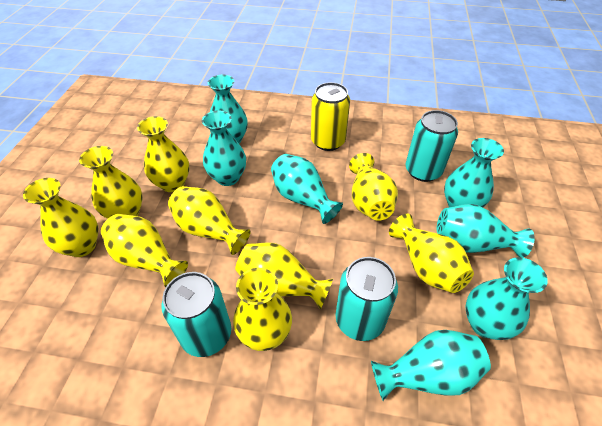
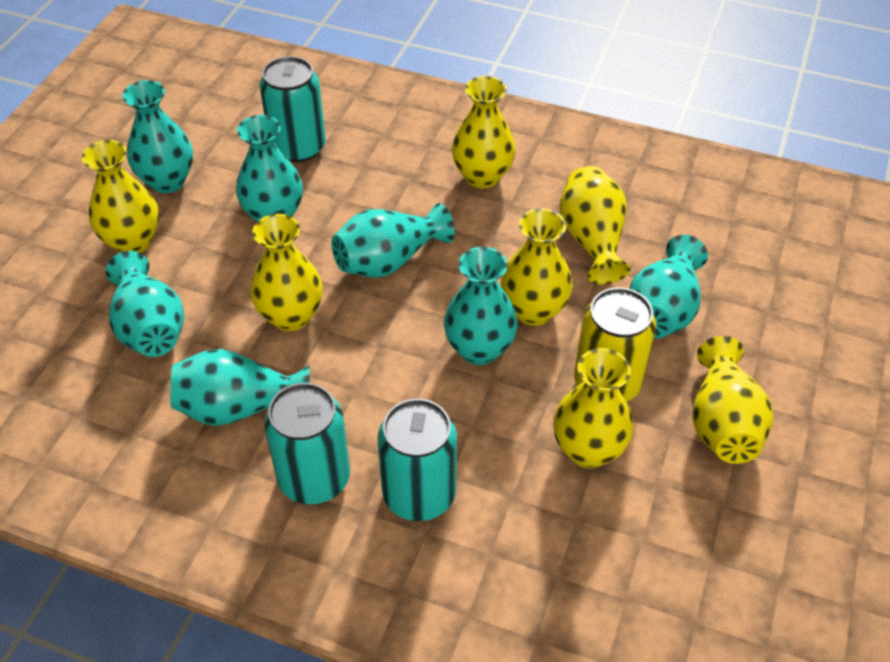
yellow vase: [23,178,98,257] [79,146,143,219] [101,214,188,287] [137,116,189,192] [168,186,250,255] [233,268,292,351] [235,243,333,310] [349,153,398,221] [389,214,474,293] = 9 -> [81,140,159,253] [250,214,323,331] [452,76,516,189] [501,208,573,326] [553,348,634,468] [560,166,630,285] [692,336,773,464] = 7

